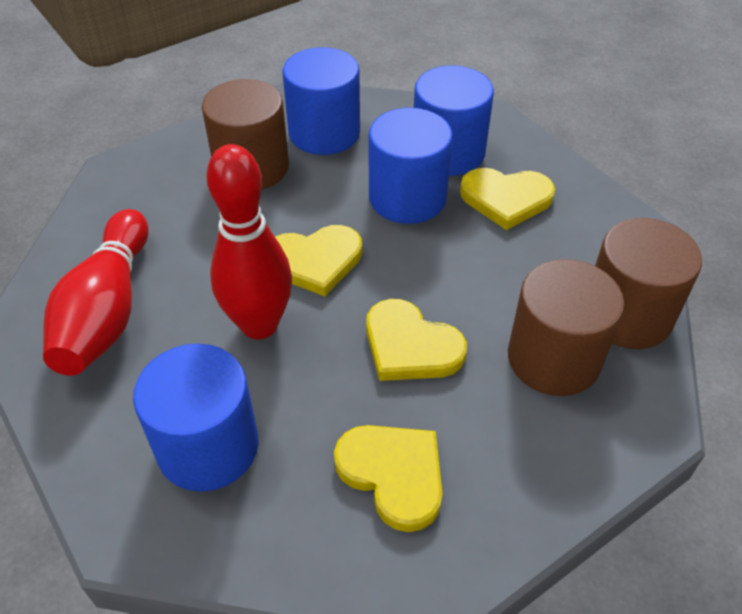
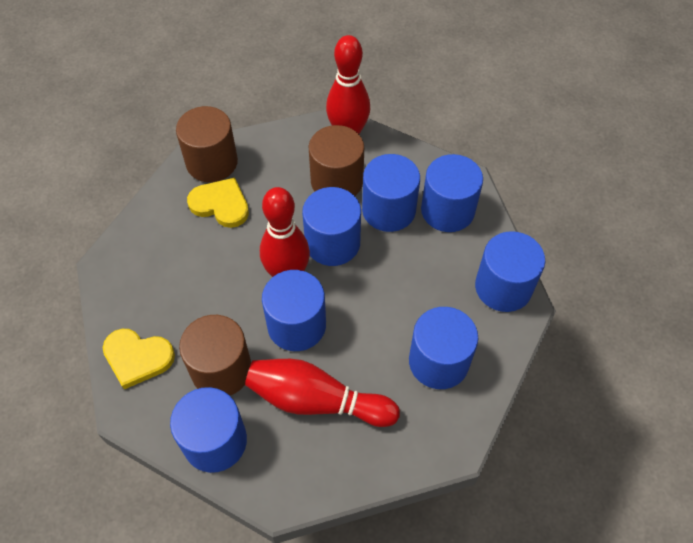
blue cylinder: [133,344,259,492] [283,47,360,155] [369,108,453,224] [414,65,494,176] = 4 -> [170,387,247,473] [262,270,326,351] [302,187,361,266] [362,154,420,232] [409,307,478,389] [421,154,483,232] [475,231,545,312] = 7
red bowling pin: [43,209,149,376] [206,144,292,339] = 2 -> [245,359,400,427] [260,187,310,277] [326,35,370,134] = 3
yellow heart: [275,225,362,296] [334,425,442,532] [366,299,467,381] [460,168,555,230] = 4 -> [103,329,175,389] [187,178,249,228] = 2

